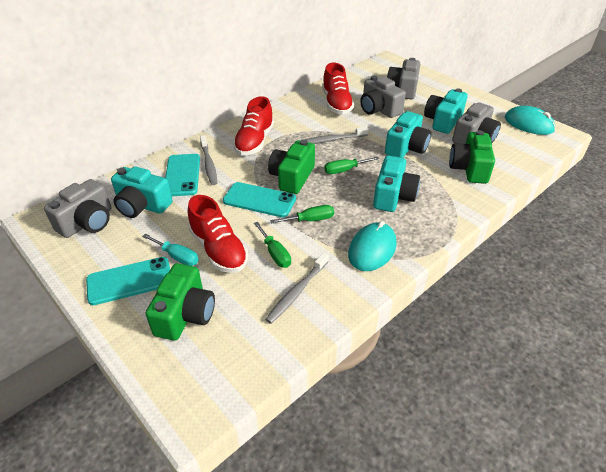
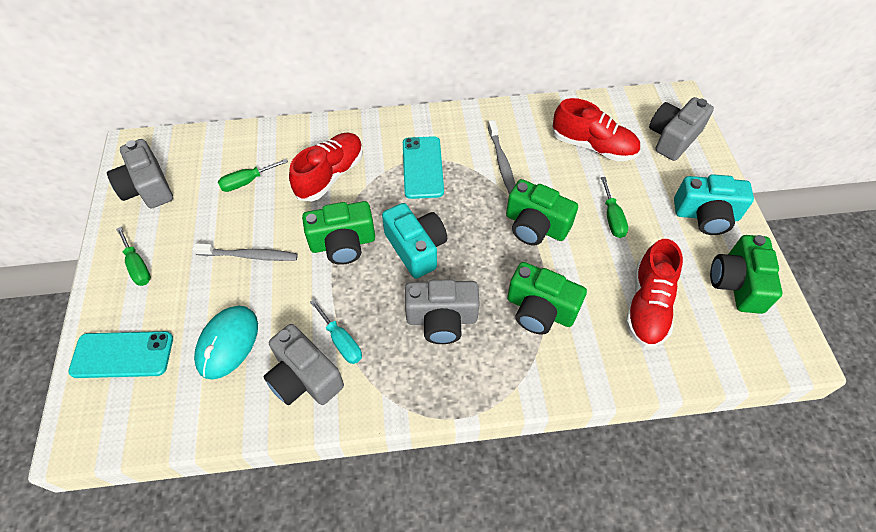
green camera: [146,263,215,341] [268,139,315,194] [449,130,495,184] = 3 -> [302,201,375,265] [506,179,578,245] [507,262,587,335] [710,235,783,314] = 4
grey toothbrush: [200,135,217,185] [265,252,329,324] [305,127,369,144] = 3 -> [192,243,298,261] [488,120,515,194] = 2
turquoise camera: [111,166,173,218] [373,156,420,212] [385,111,431,158] [424,88,468,134] = 4 -> [382,203,447,279] [674,174,754,235] = 2
turquoise mouse: [348,221,397,271] [505,106,555,135] = 2 -> [194,306,258,380] = 1
turquoise phone: [86,257,170,305] [165,154,200,196] [223,182,296,217] = 3 -> [68,331,173,378] [403,136,444,199] = 2

